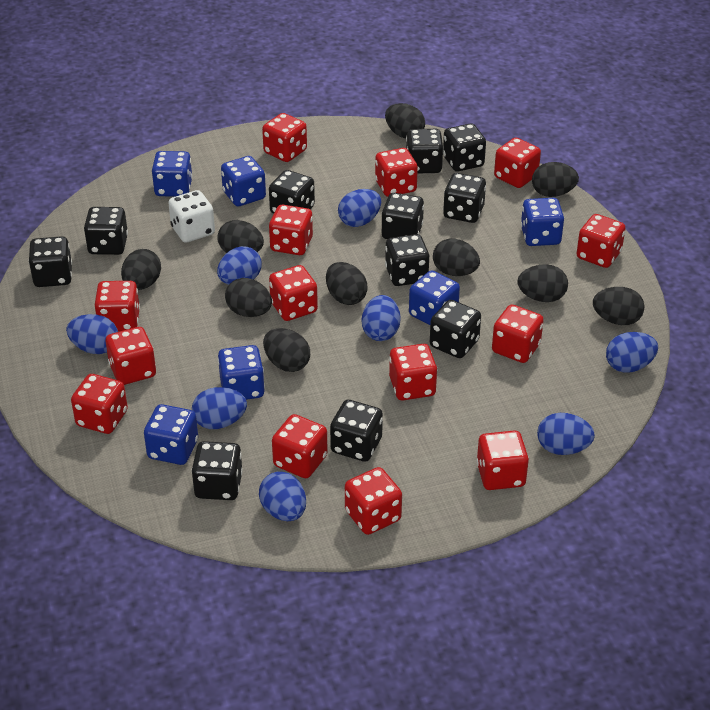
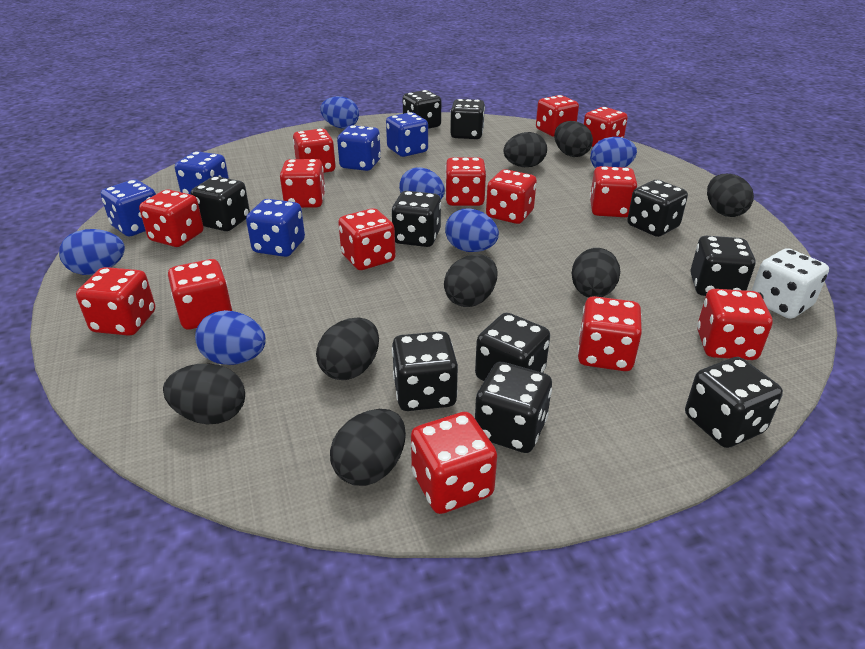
black dice: [29,236,72,287] [84,207,128,255] [192,441,243,500] [269,170,315,214] [330,400,383,462] [382,193,424,239] [385,234,429,286] [406,129,444,174] [430,300,481,358] [443,123,486,172] [443,173,486,223] = 11 -> [191,176,250,231] [391,191,441,247] [392,331,458,411] [402,90,441,129] [450,99,485,139] [475,313,550,381] [475,362,552,453] [627,180,688,237] [685,357,783,448] [690,236,755,296] = 10
black egg: [121,249,161,290] [217,220,264,253] [225,278,272,317] [263,328,310,372] [326,262,368,305] [385,103,425,139] [433,238,480,276] [518,264,568,302] [532,162,579,197] [593,287,645,325] = 10 -> [163,364,245,424] [316,318,379,380] [330,409,406,486] [444,254,497,307] [503,132,547,167] [554,121,593,157] [571,248,620,297] [707,174,754,217] = 8
blue dice: [144,404,198,465] [152,151,192,197] [218,345,265,400] [221,156,266,206] [409,270,460,325] [521,198,564,246] = 6 -> [101,179,156,236] [175,151,229,194] [246,199,305,257] [337,125,381,171] [386,112,428,157] = 5
blue egg: [66,314,118,354] [192,387,247,429] [217,246,262,285] [259,471,306,521] [338,189,381,227] [362,295,400,341] [537,413,595,455] [606,332,658,373] = 8 -> [59,229,125,275] [195,310,266,365] [320,96,359,129] [399,167,445,199] [445,208,499,252] [590,137,637,168] = 6

